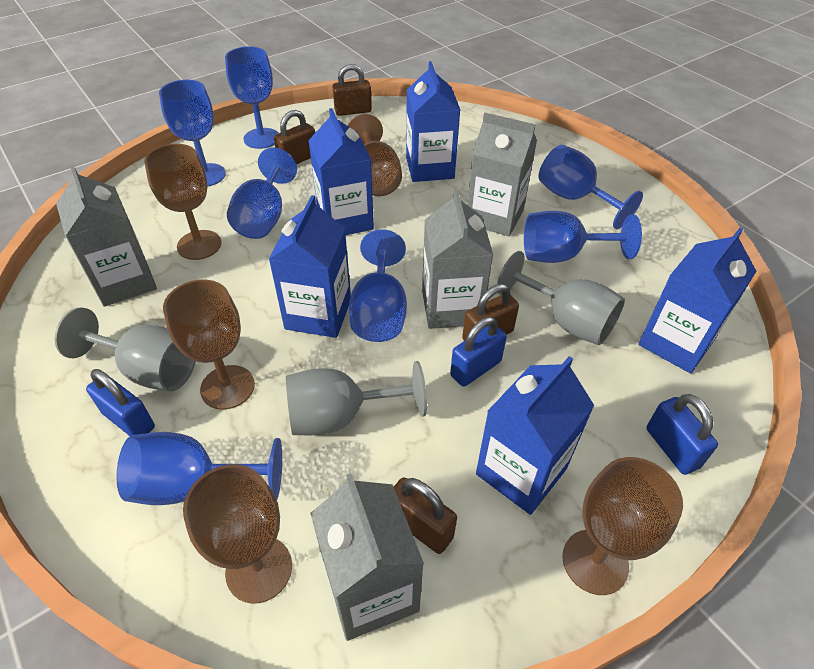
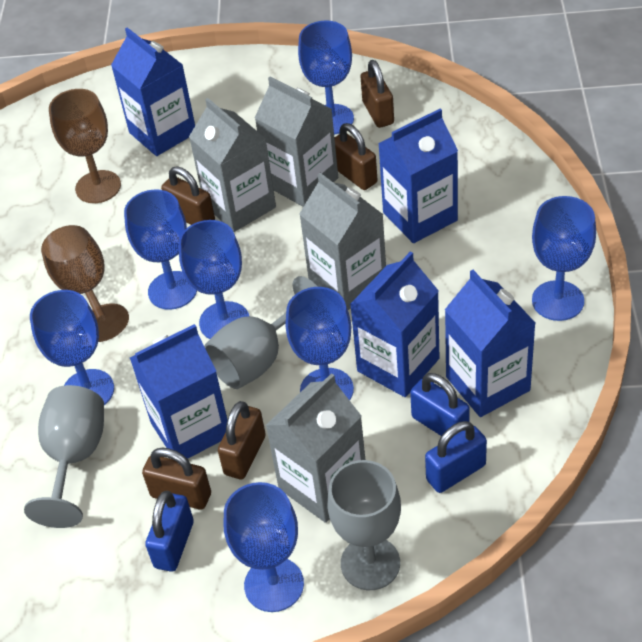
brown goblet: [144,144,222,260] [163,280,255,410] [183,464,292,604] [348,114,402,196] [562,457,683,595] = 5 -> [41,225,129,342] [49,89,121,203] = 2
brown padlock: [274,110,315,164] [333,64,372,116] [394,477,457,554] [462,284,519,341] = 4 -> [142,448,211,510] [161,166,215,225] [218,401,266,479] [334,123,378,190] [360,60,394,128] = 5

